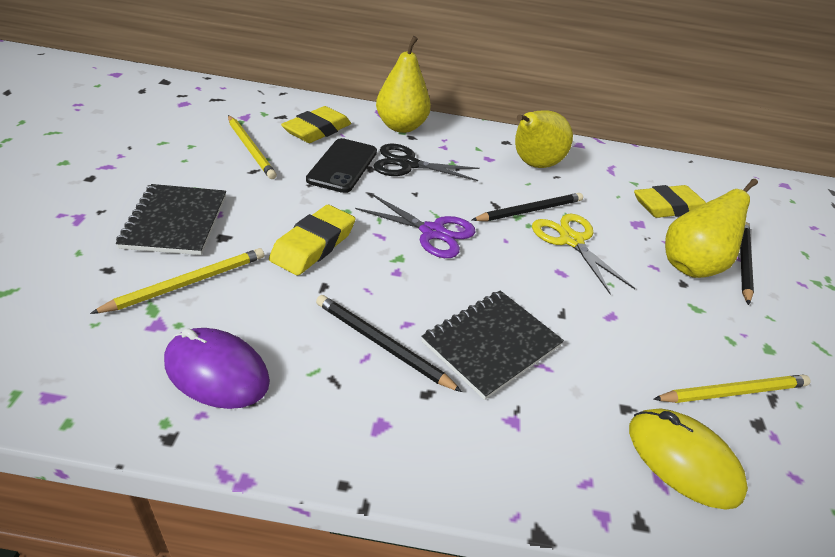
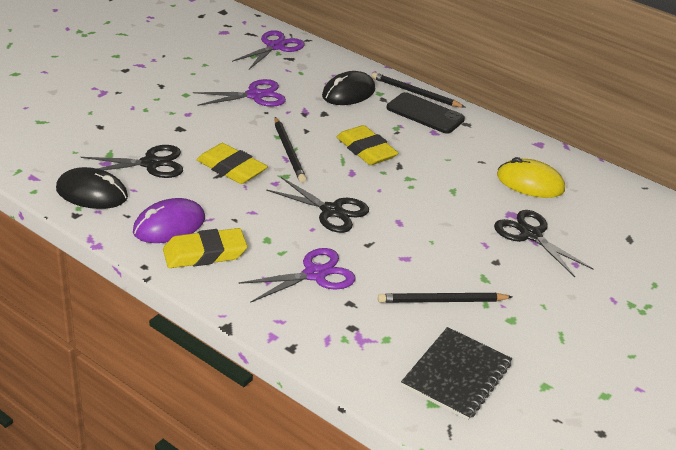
black mouse: none = 0 -> [56,167,128,209] [322,71,375,105] = 2
black notebook: [116,184,226,255] [421,291,564,400] = 2 -> [401,327,512,420] = 1
black scissors: [373,144,480,181] = 1 -> [81,145,183,178] [266,177,369,233] [494,210,593,277] = 3
purple scissors: [355,193,476,258] = 1 -> [193,79,286,107] [232,30,305,69] [238,248,355,303] = 3
yellow pear: [376,36,431,133] [515,110,573,168] [665,179,758,278] = 3 -> none = 0
yellow pencil: [90,248,264,314] [228,115,277,179] [654,375,811,403] = 3 -> none = 0
yellow scissors: [532,214,635,294] = 1 -> none = 0

